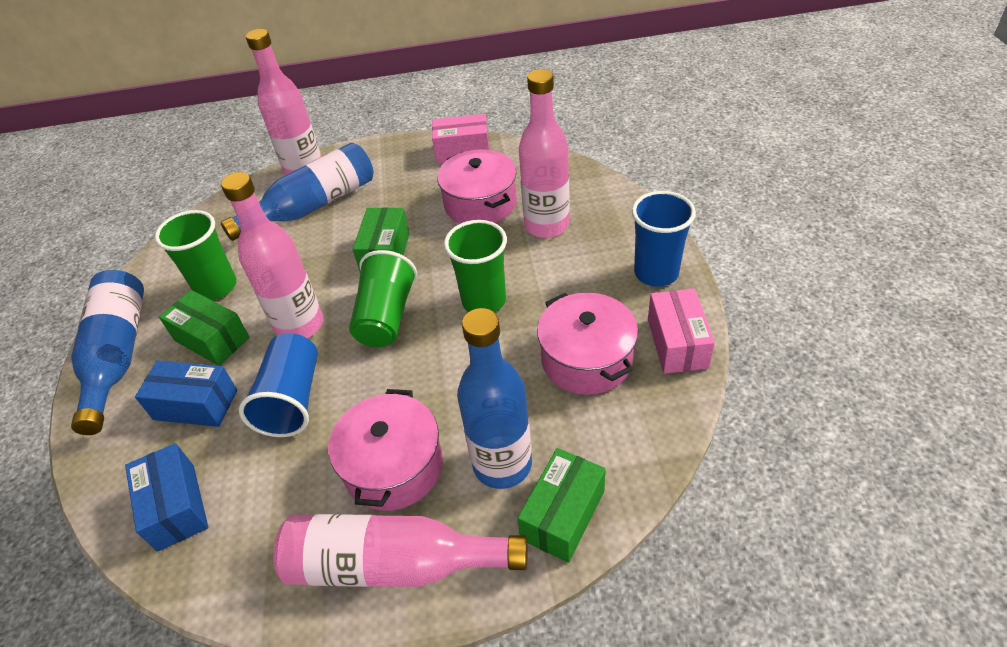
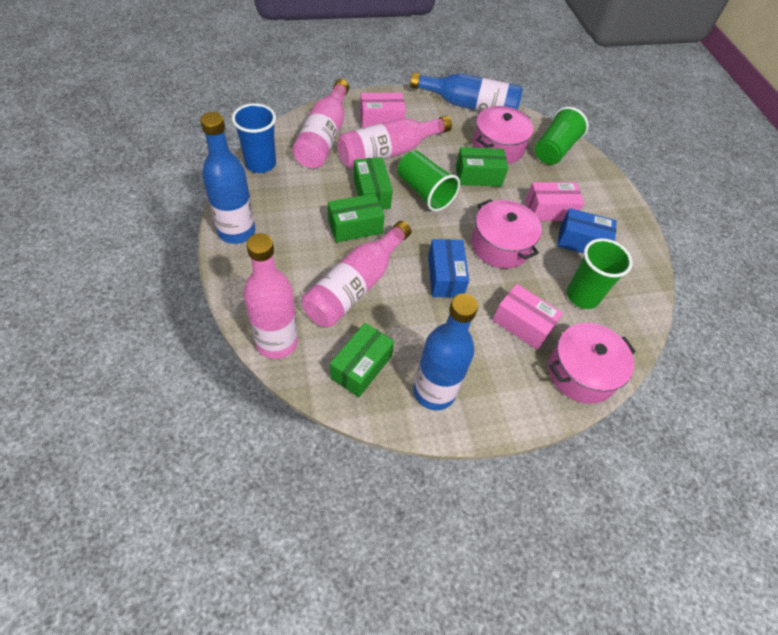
blue cup: [239,333,318,437] [632,191,696,287] = 2 -> [232,103,276,173] = 1
green box: [159,290,250,366] [353,207,410,272] [517,448,606,563] = 3 -> [328,193,385,242] [330,323,394,397] [354,157,393,210] [456,147,508,186] = 4
pink box: [432,114,490,163] [648,288,715,374] = 2 -> [360,93,406,128] [493,284,563,350] [525,182,584,221] = 3

